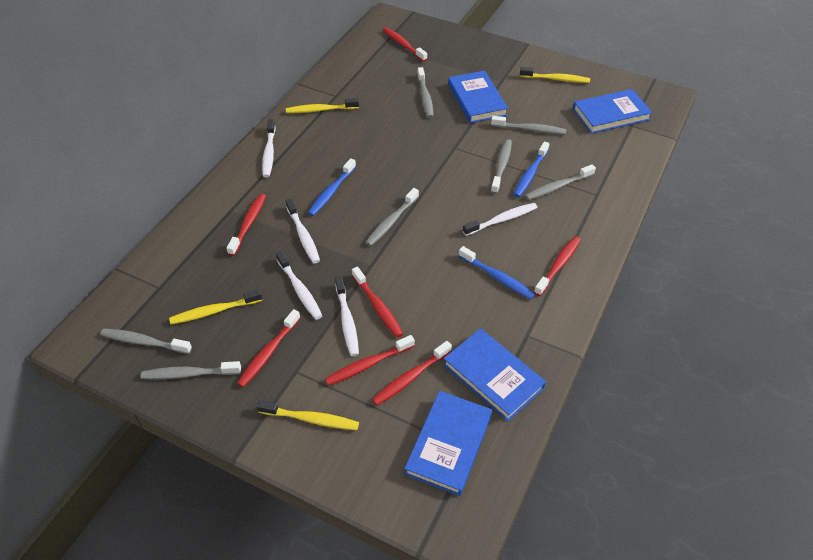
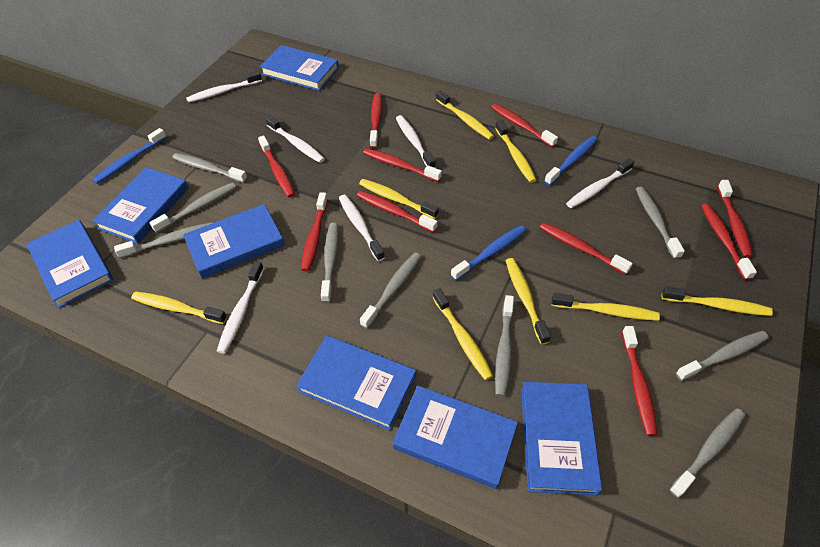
blue book: [404,391,492,496] [443,328,546,421] [448,71,508,123] [573,89,652,134] = 4 -> [26,220,114,308] [93,167,189,244] [183,204,285,278] [260,45,339,91] [296,335,416,431] [393,386,518,489] [521,382,602,495] = 7
grey toothbrush: [100,329,192,354] [141,361,241,379] [365,188,419,246] [417,67,434,118] [491,116,566,135] [491,139,512,194] [525,164,596,200] = 7 -> [114,222,213,258] [149,182,236,233] [172,153,247,183] [321,223,339,303] [360,252,421,329] [495,295,514,397] [636,187,685,259] [669,408,745,498] [676,331,769,381] = 9
red toothbrush: [226,194,266,256] [237,309,300,387] [325,335,415,386] [352,267,403,338] [372,341,452,406] [383,28,427,62] [534,236,581,296] = 7 -> [258,136,295,197] [301,192,328,272] [357,191,438,233] [363,148,442,182] [370,93,382,148] [491,104,558,147] [540,222,633,275] [622,326,657,436] [701,204,757,280] [717,180,753,258] = 10
white toothbrush: [262,119,276,177] [276,251,322,320] [286,198,320,263] [335,276,359,357] [463,203,537,236] = 5 -> [186,71,262,103] [217,261,264,354] [265,116,325,163] [339,195,385,261] [396,115,436,168] [566,158,634,208] = 6
yellow toothbrush: [169,289,262,324] [257,400,359,430] [286,98,359,113] [520,67,590,83] = 4 -> [131,292,227,324] [359,179,439,219] [433,288,493,380] [436,90,494,140] [495,120,536,183] [506,258,551,344] [552,293,660,321] [662,286,773,316] = 8

